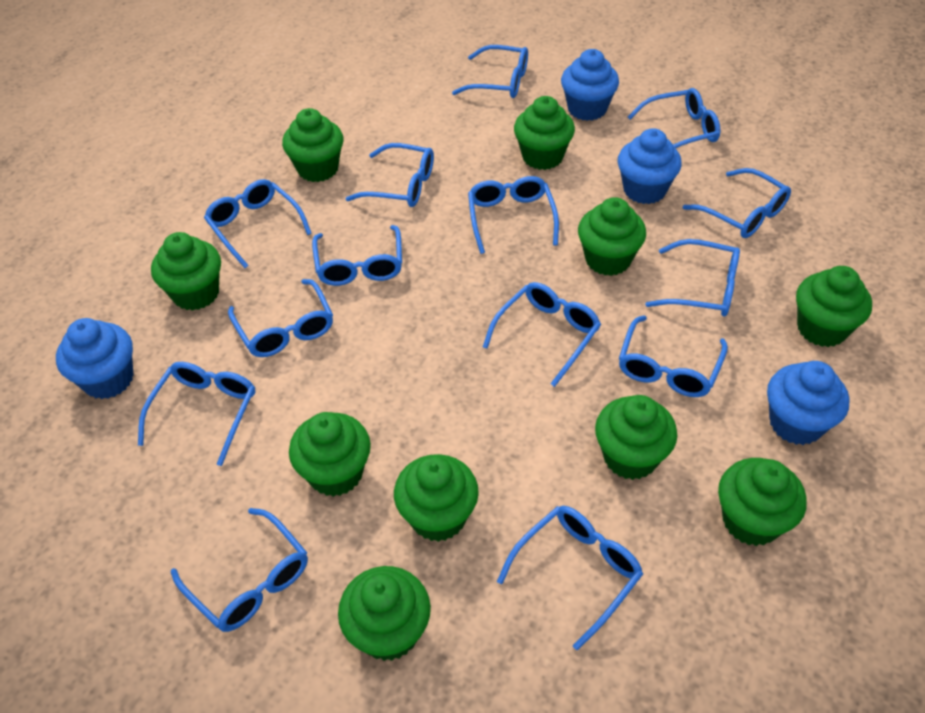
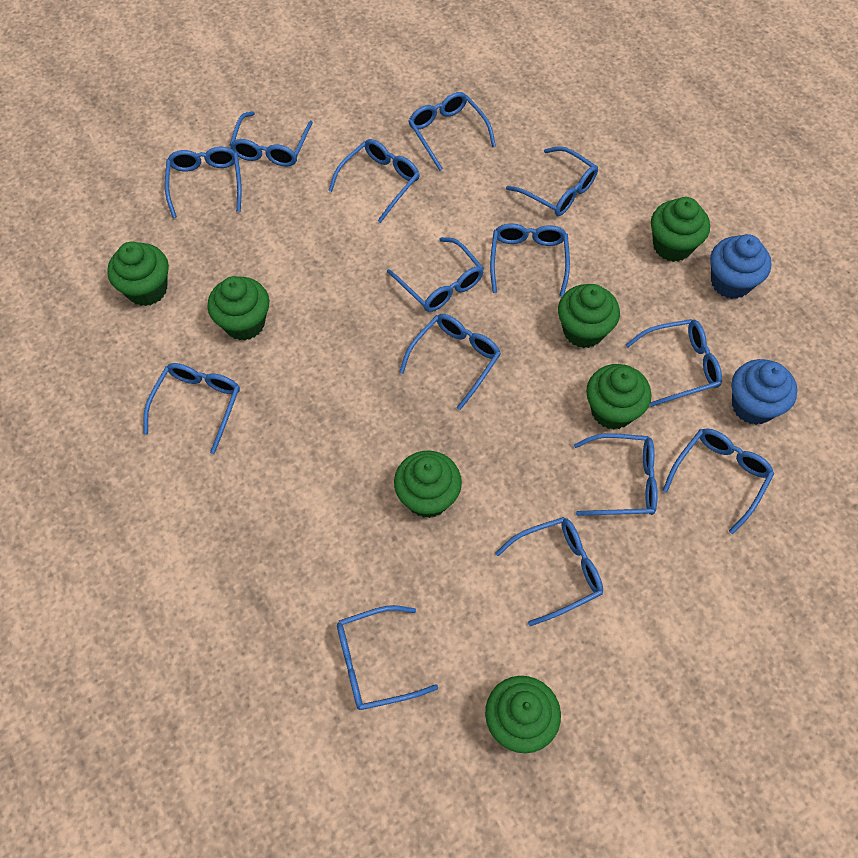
blue cupcake: [56,318,133,399] [561,49,619,121] [618,128,682,204] [767,361,850,445] = 4 -> [710,234,771,299] [732,359,797,425] = 2
green cupcake: [151,232,221,311] [282,108,343,182] [289,412,371,497] [338,566,431,661] [394,454,479,542] [514,96,575,170] [578,197,646,276] [595,395,677,480] [718,458,807,546] [796,266,872,347] = 10 -> [107,242,169,306] [207,276,269,341] [394,450,462,518] [485,676,561,753] [558,284,620,348] [586,364,651,430] [651,197,710,262] = 7

